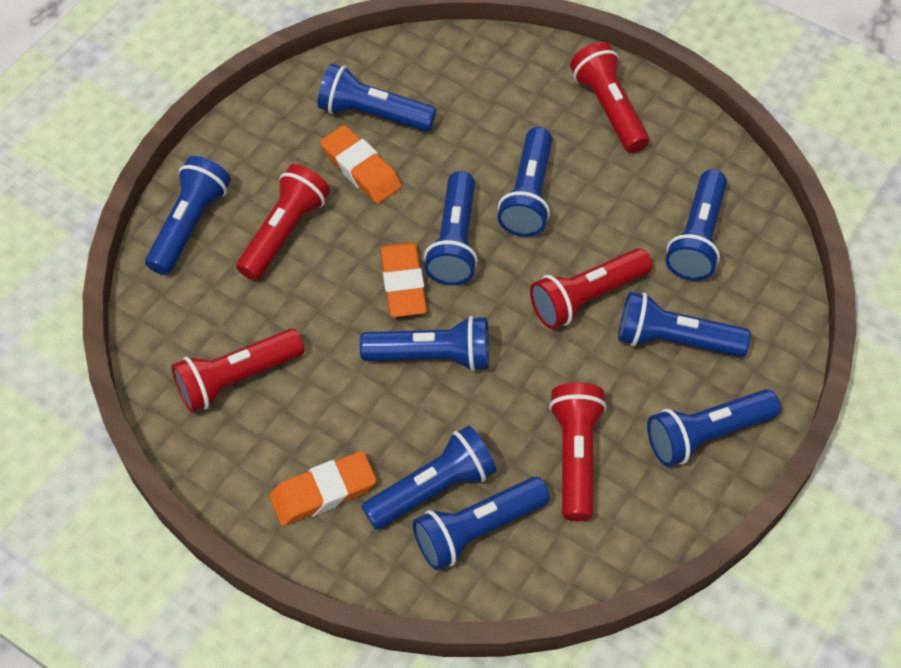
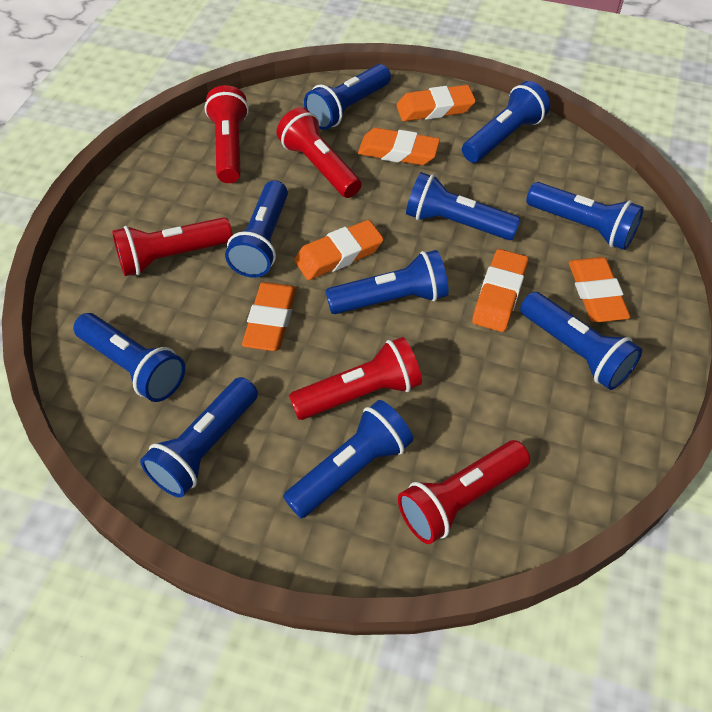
orange eraser: [269,451,376,526] [320,125,402,204] [380,242,427,317] = 3 -> [242,282,296,351] [294,220,384,280] [358,128,440,165] [396,85,476,121] [472,249,528,332] [569,257,630,322] = 6

